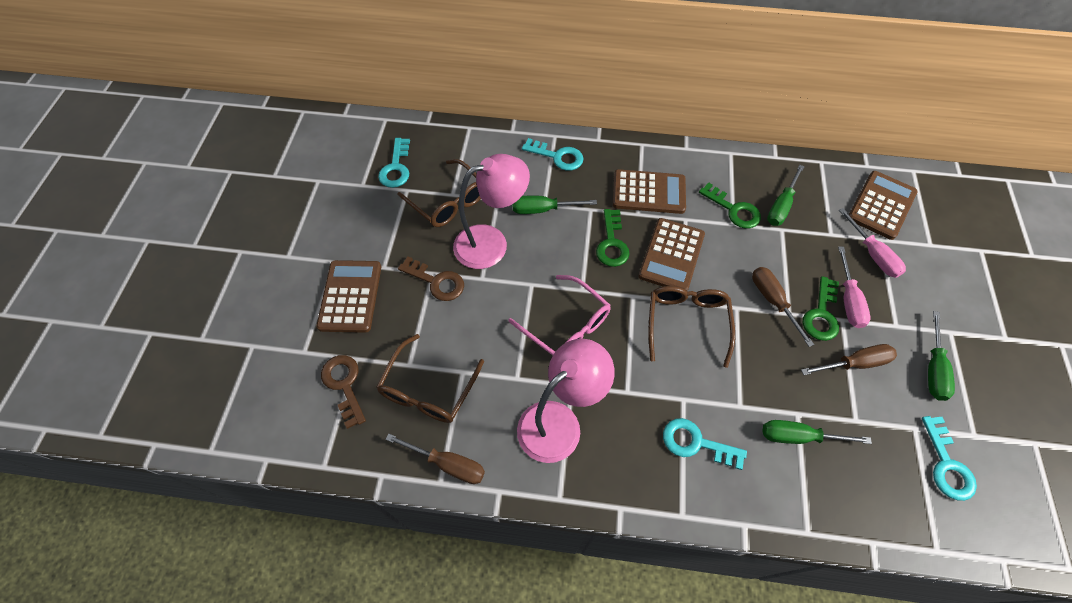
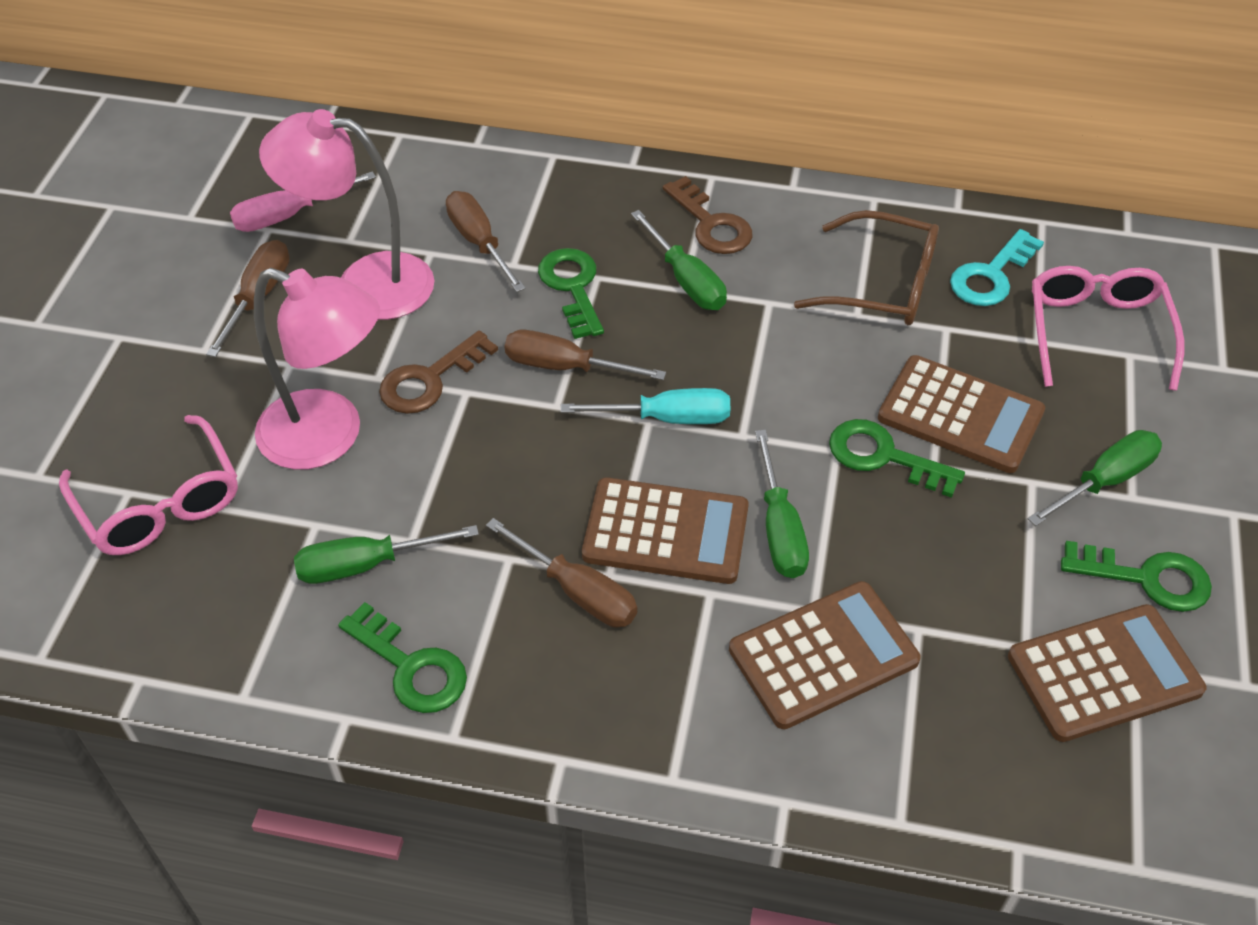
brown glasses: [376,334,484,423] [398,159,481,227] [648,286,735,368] = 3 -> [794,210,939,325] = 1
brown screwdriver: [385,434,485,484] [752,267,814,347] [801,344,897,375] = 3 -> [206,240,290,357] [446,191,526,292] [486,518,637,627] [505,330,666,380] = 4
green key: [596,209,630,267] [699,182,761,228] [802,276,839,341] = 3 -> [338,602,467,713] [538,248,604,339] [829,419,965,498] [1061,541,1212,612] = 4
pink glasses: [508,275,611,355] = 1 -> [59,415,238,555] [1032,266,1185,391] = 2
pink screwdriver: [838,247,870,328] [839,208,906,278] = 2 -> [230,171,376,232] = 1
turquoise key: [378,138,410,188] [522,138,584,171] [663,418,747,470] [922,416,977,501] = 4 -> [950,229,1044,306] = 1
turquoise screwdriver: none = 0 -> [561,388,730,424] = 1

